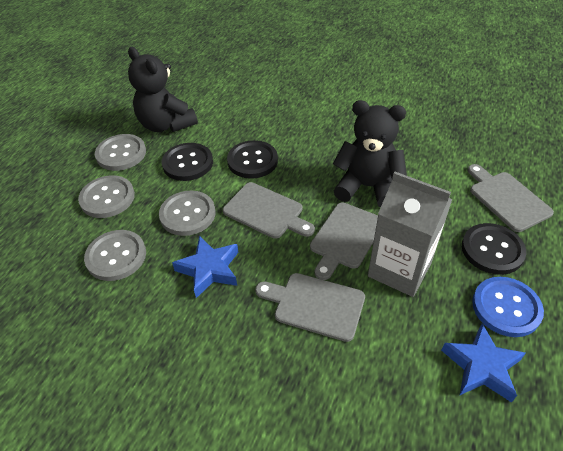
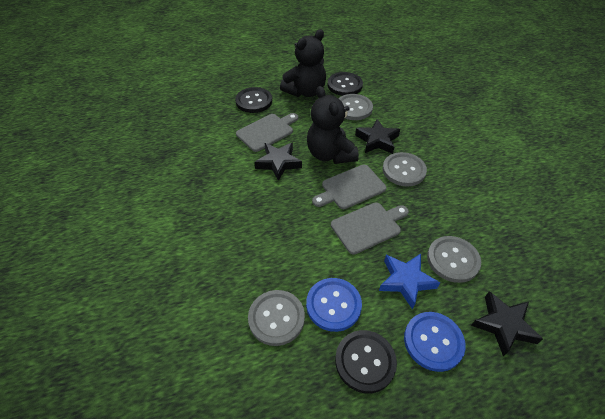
black star: none = 0 -> [254,143,302,181] [355,119,400,154] [471,291,543,357] = 3
blue button: [472,277,544,337] = 1 -> [306,278,362,332] [404,312,466,372] = 2
blue star: [172,236,238,298] [441,323,526,403] = 2 -> [379,254,440,310] = 1
grey carton: [368,172,453,297] = 1 -> none = 0
grey cutting board: [223,182,315,239] [255,273,365,342] [310,202,378,280] [468,164,554,232] = 4 -> [236,113,298,152] [312,165,386,209] [331,202,409,254] = 3

